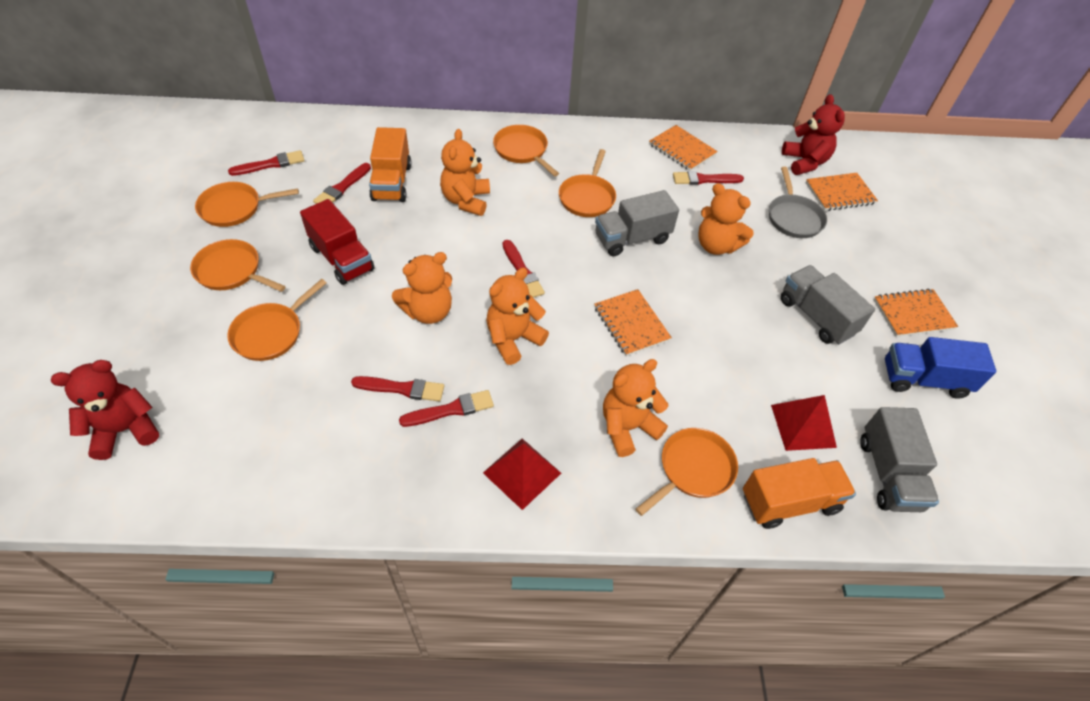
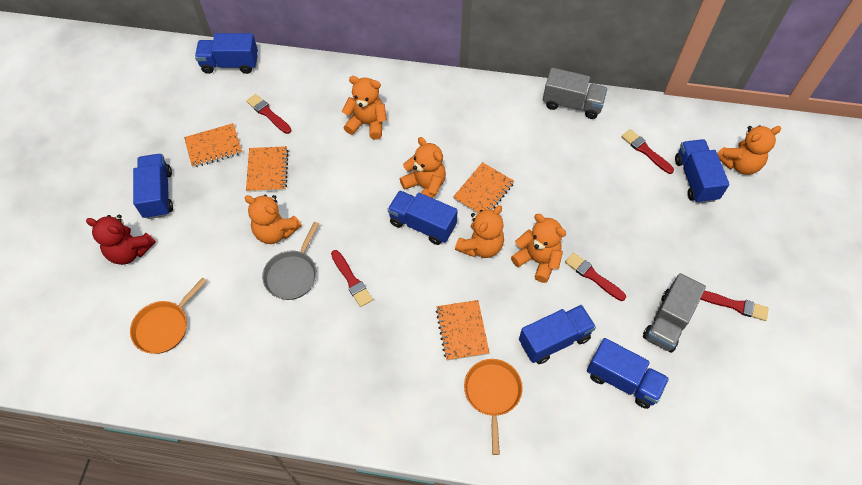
blue truck: [885,337,997,399] = 1 -> [133,154,173,219] [195,33,258,74] [387,190,458,245] [519,305,596,364] [587,338,669,409] [675,139,730,203] = 6
grey truck: [595,190,679,256] [781,265,875,344] [860,407,939,512] = 3 -> [543,68,607,119] [643,273,706,353] = 2
orange pan: [190,239,286,292] [195,182,299,227] [227,279,326,361] [493,125,559,176] [559,149,616,217] [635,428,738,516] = 6 -> [130,277,207,354] [464,359,523,455] = 2
orange teddy bear: [392,252,452,324] [440,129,490,216] [486,268,549,365] [603,359,668,457] [698,183,754,255] = 5 -> [244,195,302,244] [342,76,387,140] [400,137,446,198] [455,205,504,258] [511,214,566,283] [717,125,781,175] = 6
orange truck: [369,127,411,202] [743,458,856,529] = 2 -> none = 0
red brush: [228,150,305,176] [313,163,371,204] [351,376,444,401] [399,390,494,427] [502,240,545,298] [673,171,744,185] = 6 -> [246,94,291,134] [331,250,373,307] [565,252,626,301] [621,129,674,174] [701,291,769,321] = 5
red pyramid: [483,438,561,510] [771,395,837,451] = 2 -> none = 0
red teddy bear: [51,360,159,460] [782,94,845,175] = 2 -> [86,215,156,265] = 1
red truck: [300,199,374,285] = 1 -> none = 0

